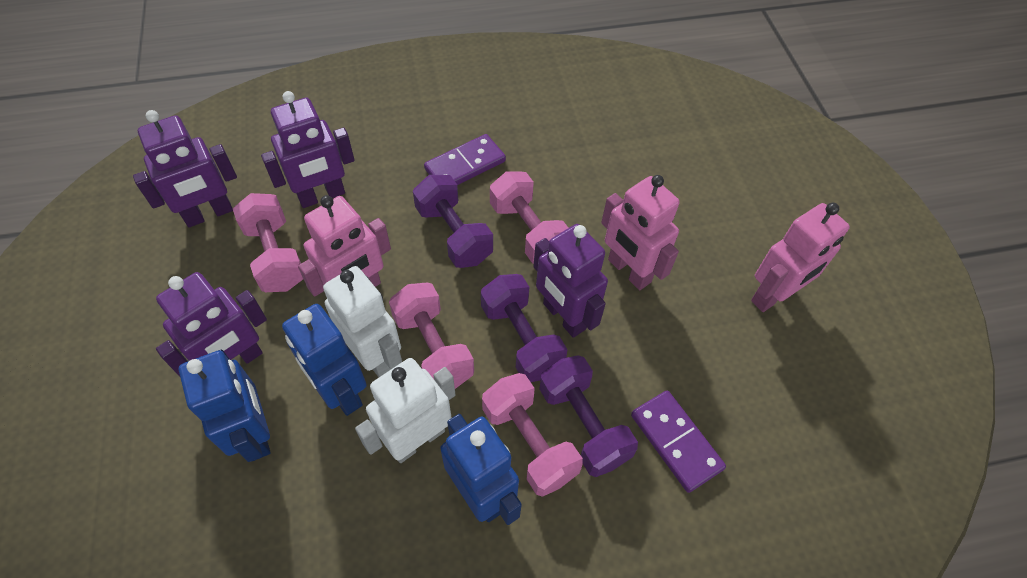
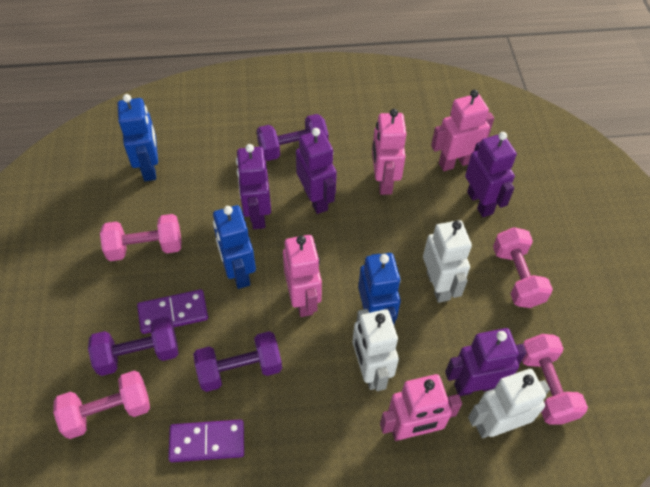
pink robot: [298,195,391,296] [601,175,680,290] [751,203,850,312] = 3 -> [283,235,322,317] [372,109,406,195] [380,374,462,441] [431,90,494,171] = 4
white robot: [323,266,402,377] [355,358,456,463] = 2 -> [353,309,399,391] [423,220,472,303] [468,369,550,438] = 3

